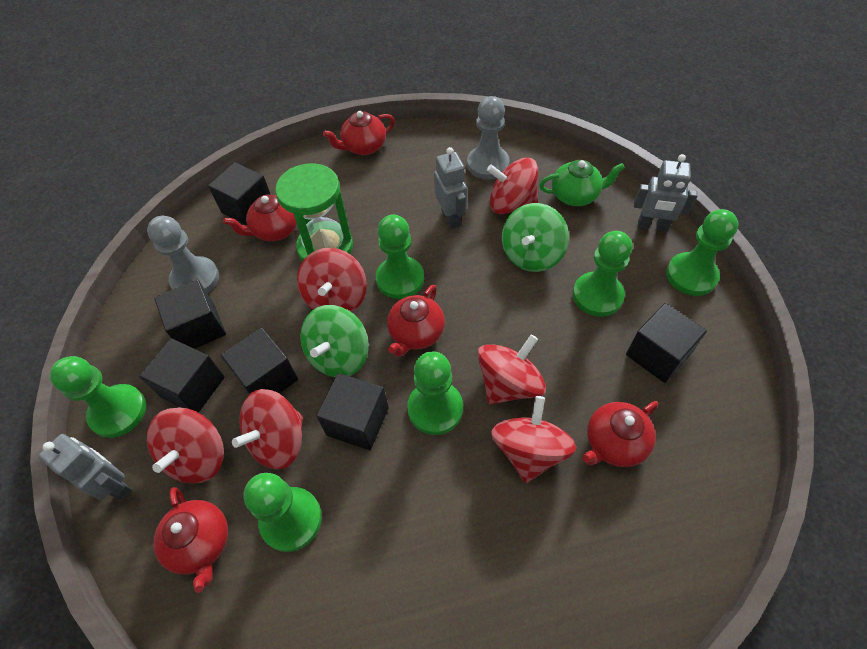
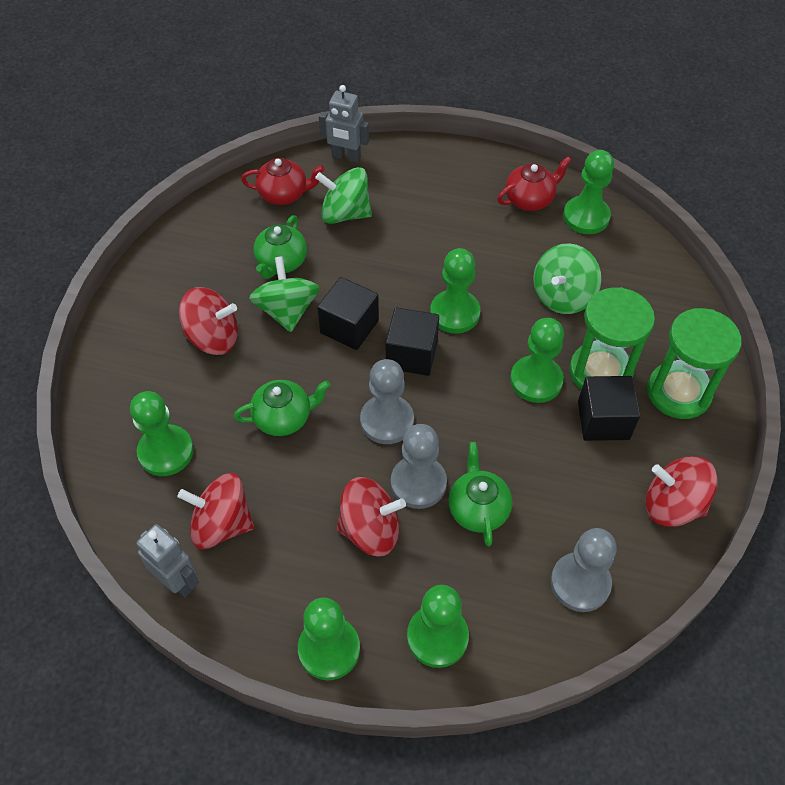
black cube: [139,338,225,413] [154,280,226,349] [208,162,270,225] [221,328,298,395] [317,373,389,450] [626,303,707,383] = 6 -> [317,277,379,350] [386,307,439,376] [578,376,640,441] = 3
green hourglass: [275,163,353,262] = 1 -> [569,287,655,390] [647,308,742,419] = 2
green spinning top: [300,305,369,377] [502,203,569,272] = 2 -> [249,256,320,332] [315,167,372,224] [533,243,601,314] = 3
green teapot: [539,160,625,206] = 1 -> [234,380,330,436] [253,215,307,279] [448,442,512,546] = 3
grey pawn: [147,216,219,293] [467,96,509,180] = 2 -> [360,359,414,444] [391,424,447,509] [551,528,617,612] = 3
grey robot: [38,434,132,501] [434,147,467,229] [634,154,697,232] = 3 -> [136,524,199,597] [319,85,369,163] = 2
red spinning top: [147,407,224,484] [232,389,303,469] [297,248,367,312] [478,335,546,405] [487,157,538,214] [491,396,576,483] = 6 -> [178,473,254,549] [179,287,238,355] [337,477,406,556] [646,456,718,527] = 4
red teapot: [153,487,228,593] [223,194,297,241] [323,111,395,155] [387,285,445,357] [582,401,658,467] = 5 -> [241,158,324,205] [497,157,572,211] = 2

